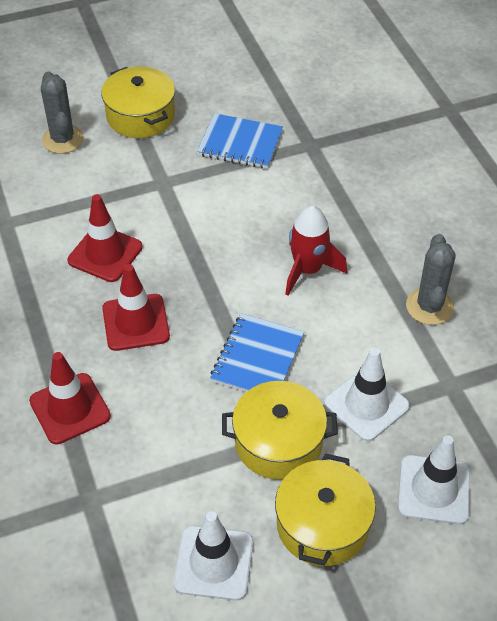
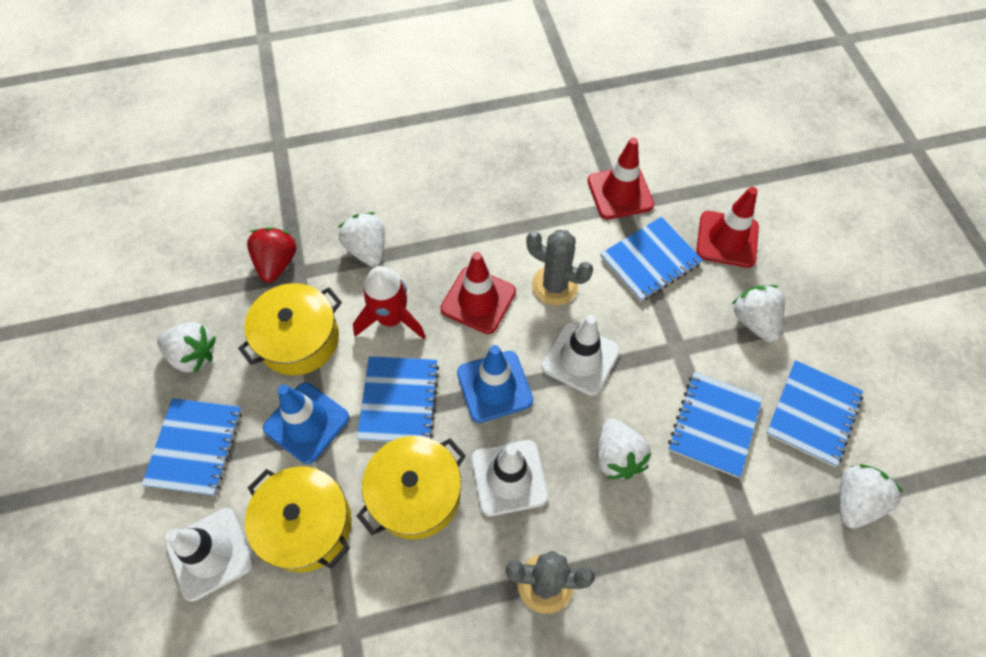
blue notebook: [197,113,283,169] [210,314,304,392] = 2 -> [142,398,242,496] [357,356,439,442] [600,217,703,302] [668,372,763,478] [766,360,863,467] = 5
blue traffic cone: none = 0 -> [263,383,349,464] [457,345,533,423] = 2
red strawberry: none = 0 -> [247,227,296,283] = 1
white strawberry: none = 0 -> [157,322,216,374] [339,212,385,267] [597,419,651,480] [732,285,785,342] [839,464,904,529] = 5

